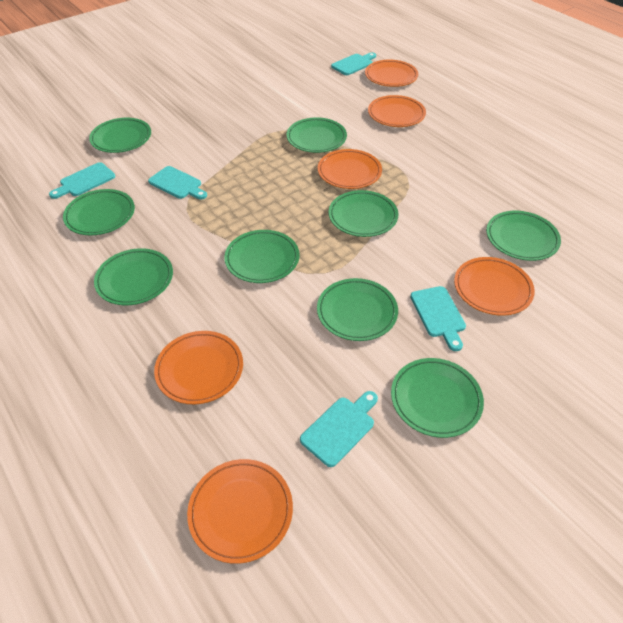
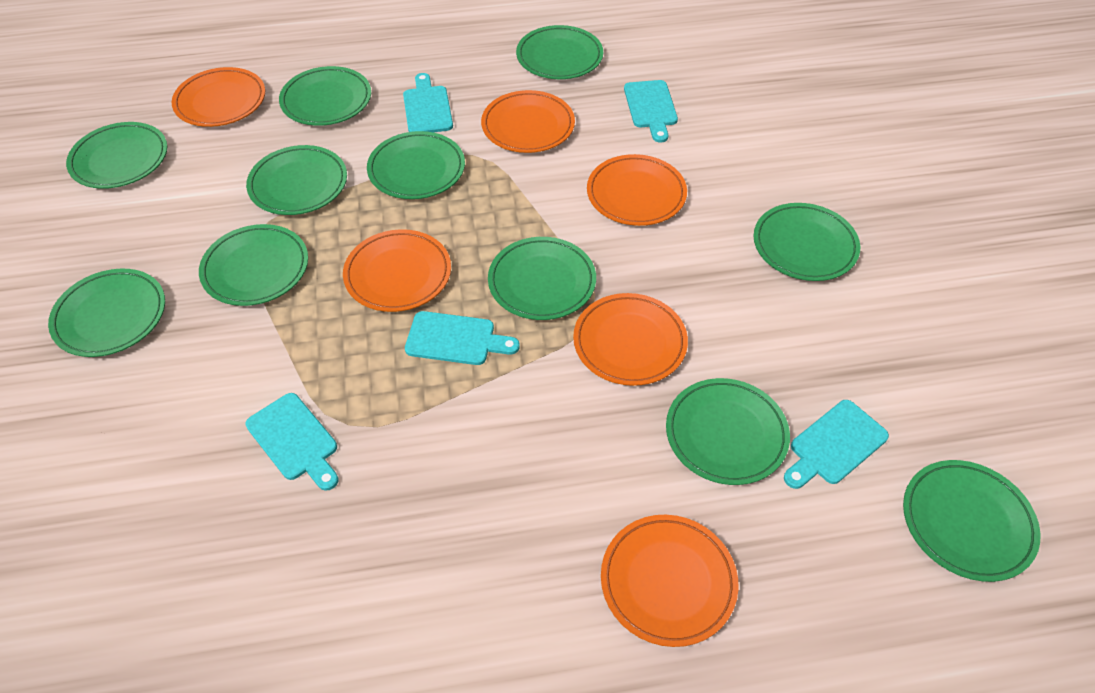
green plate: [63,189,135,235] [89,118,151,153] [94,248,173,305] [224,230,300,283] [286,117,347,153] [317,278,398,341] [328,190,398,237] [391,358,484,438] [486,211,561,261] = 9 -> [48,269,165,357] [66,122,167,189] [199,224,308,306] [246,145,347,215] [279,66,371,126] [367,131,465,199] [488,237,596,320] [516,25,603,79] [666,378,790,485] [753,203,860,281] [903,460,1041,582] = 11

